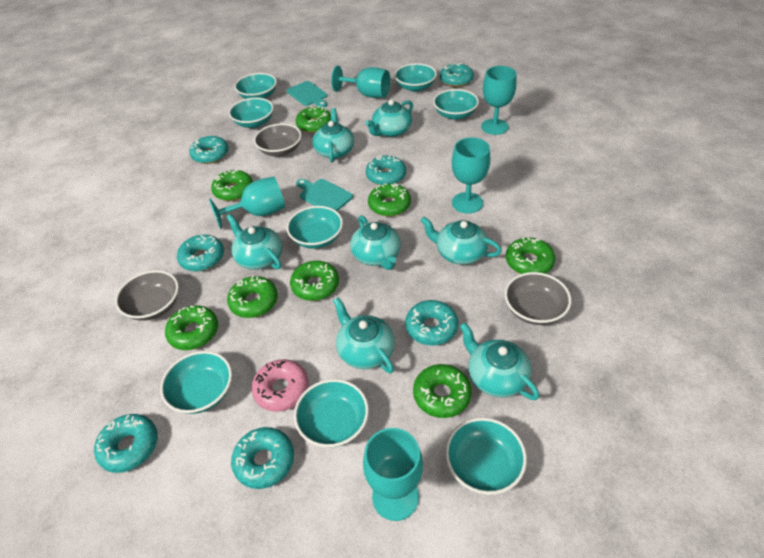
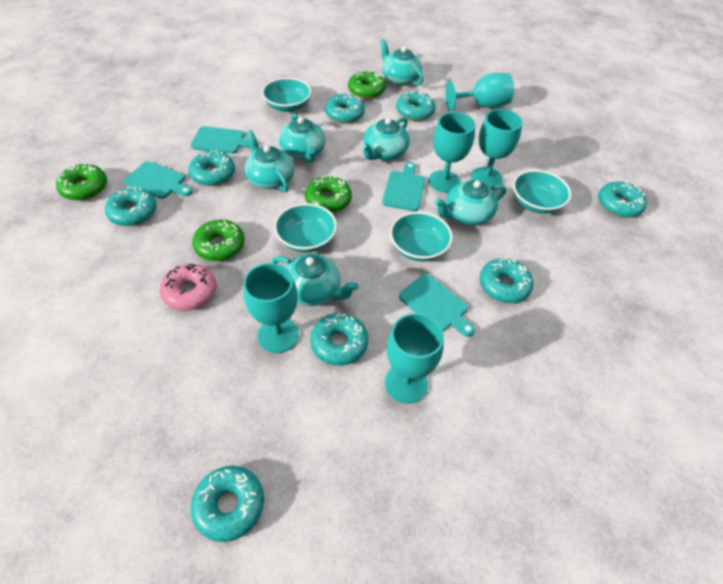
green donut: [165,305,218,350] [211,170,253,201] [227,276,278,318] [290,261,339,301] [296,106,331,133] [368,183,411,216] [413,364,472,418] [506,237,555,274] = 8 -> [56,163,107,201] [192,219,245,261] [305,175,352,213] [348,70,386,99] = 4
grey bowl: [115,270,179,321] [254,123,302,156] [504,272,571,325] = 3 -> none = 0
turquoise bowl: [160,351,232,414] [229,98,274,128] [234,73,277,99] [286,206,343,249] [294,379,369,448] [394,63,437,92] [433,89,479,120] [445,417,527,495] = 8 -> [262,78,312,112] [274,203,337,253] [390,212,453,261] [513,170,571,214] = 4
turquoise cutting board: [287,81,327,108] [296,179,353,211] = 2 -> [124,161,192,199] [191,126,250,154] [382,162,425,211] [399,274,475,337] = 4
turquoise donut: [94,414,158,473] [177,235,224,272] [190,136,229,164] [231,427,294,489] [366,155,406,185] [405,300,458,346] [440,63,474,87] = 7 -> [105,187,157,226] [188,150,235,186] [191,466,264,542] [310,313,368,366] [325,94,365,124] [396,91,436,121] [480,258,533,303] [598,181,647,218] = 8
turquoise teapot: [227,214,282,270] [312,108,354,162] [333,297,395,373] [350,215,401,270] [365,100,413,137] [420,217,502,265] [460,322,539,400] = 7 -> [244,130,294,193] [272,254,358,306] [279,113,326,163] [361,117,410,160] [380,39,423,86] [434,180,506,225] = 6

